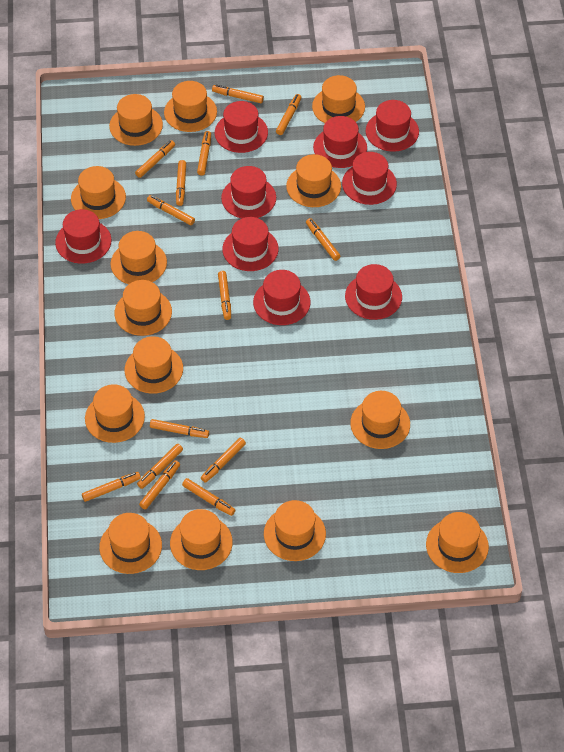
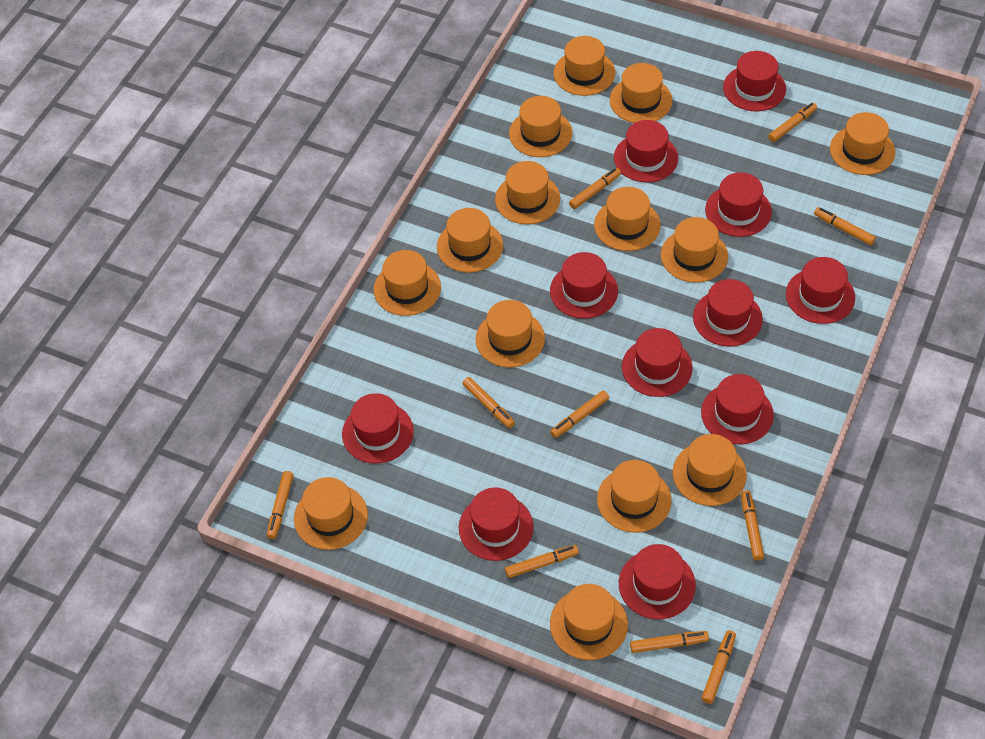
orange marker: [82,472,141,502] [135,140,175,178] [137,444,183,489] [139,460,180,510] [147,195,195,225] [150,419,209,438] [176,160,186,206] [182,478,235,516] [197,131,211,176] [201,438,246,483] [212,85,264,103] [218,271,231,320] [276,94,302,135] [306,218,340,261] = 14 -> [267,471,294,539] [462,377,515,428] [505,545,579,578] [550,390,609,438] [569,168,621,209] [630,631,709,653] [702,630,736,704] [741,490,764,560] [768,103,817,142] [814,207,876,245] = 10
red hat: [55,209,111,264] [215,101,268,153] [221,166,276,218] [222,217,279,271] [253,270,311,325] [313,116,367,168] [342,152,397,205] [345,264,402,320] [366,100,419,152] = 9 -> [342,393,414,464] [459,487,534,561] [550,252,618,319] [614,120,678,182] [619,544,696,619] [622,328,693,397] [693,279,763,347] [701,374,774,444] [705,173,772,237] [723,51,786,111] [786,257,855,324] = 11

